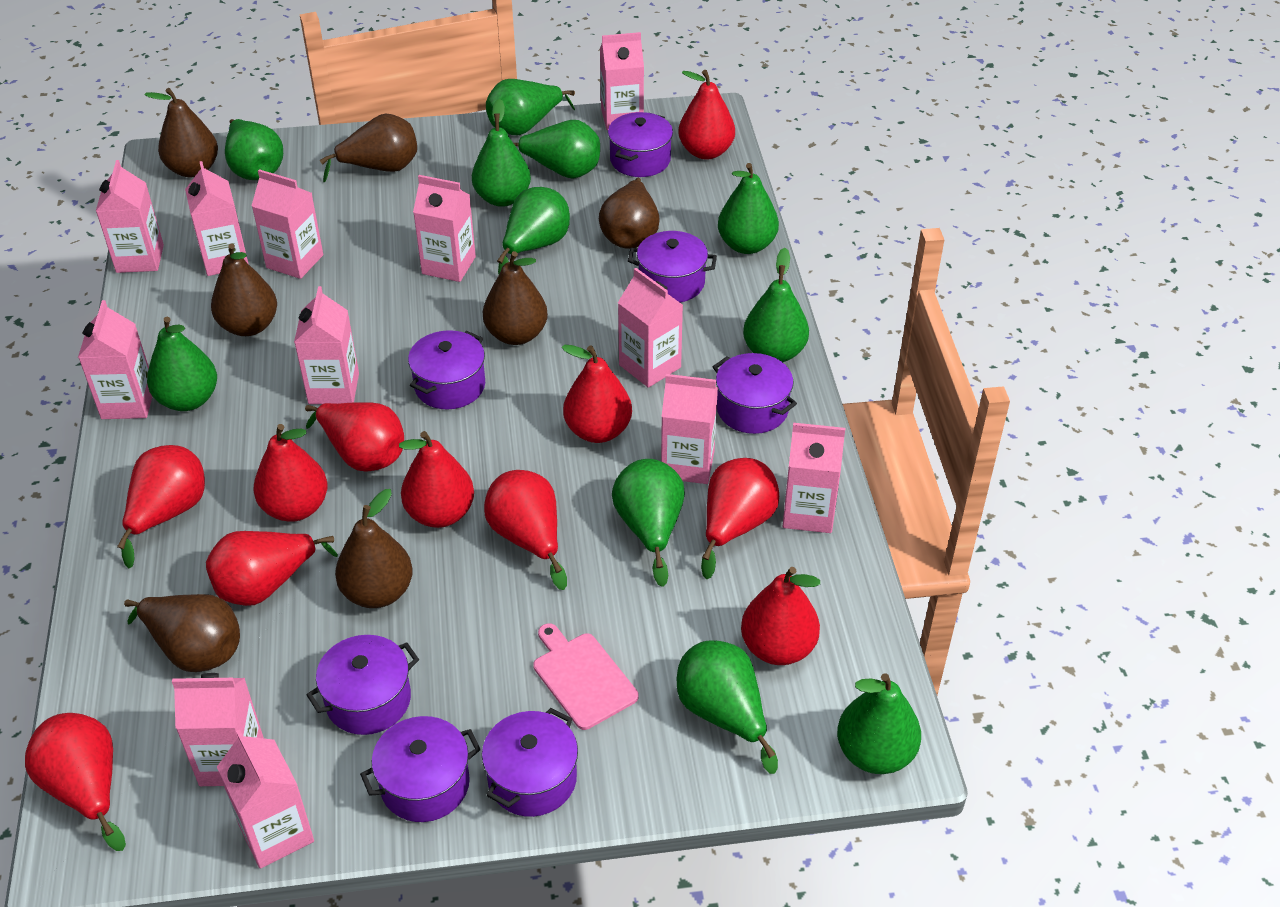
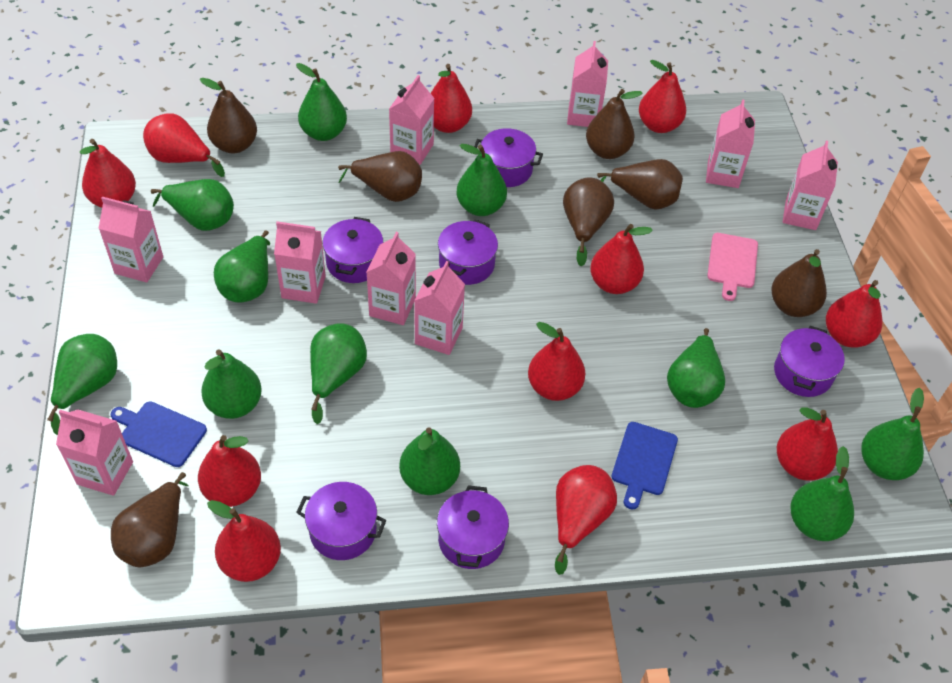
blue cutting board: none = 0 -> [111,401,207,467] [612,422,678,510] = 2
pink carton: [78,300,152,419] [96,160,164,273] [172,673,264,786] [185,161,249,276] [217,729,314,869] [252,169,323,279] [294,286,359,404] [413,175,476,282] [600,32,644,130] [618,268,683,388] [661,374,718,484] [782,423,845,533] = 12 -> [56,410,133,496] [98,196,163,283] [274,221,326,304] [367,232,416,325] [389,75,434,165] [414,261,465,355] [567,41,608,127] [706,100,755,188] [783,141,838,230] = 9
purple pot: [306,635,419,735] [360,716,481,822] [408,330,485,409] [482,708,578,817] [608,112,673,177] [628,231,717,303] [713,353,797,434] = 7 -> [296,482,386,560] [323,217,383,283] [437,485,509,569] [438,219,498,285] [474,128,543,187] [774,326,845,397] = 6

